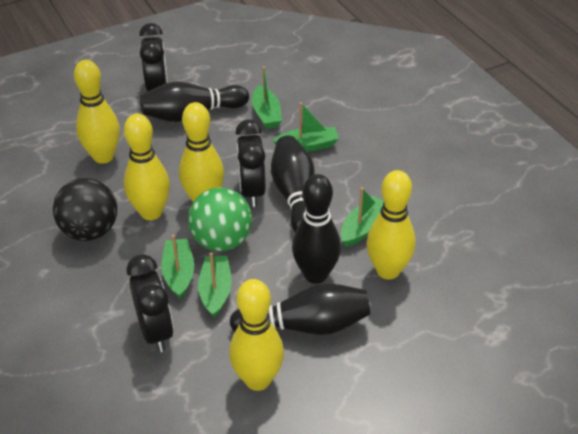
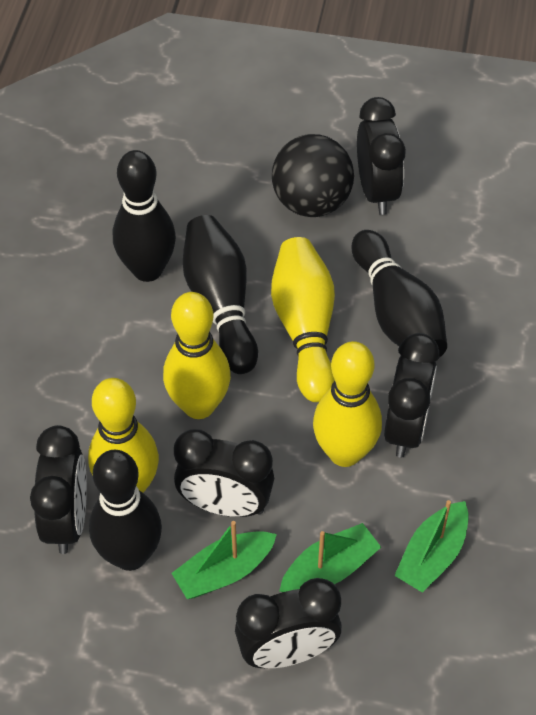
black clock: [127,254,174,352] [139,23,168,91] [235,119,266,207] = 3 -> [30,425,87,554] [174,429,274,517] [235,578,342,668] [357,97,406,215] [384,333,439,458] = 5
green ball: [188,188,252,251] = 1 -> none = 0
green boat: [161,235,194,299] [198,253,232,318] [252,66,282,129] [273,102,339,152] [341,187,384,247] = 5 -> [171,521,277,599] [279,523,381,592] [394,500,469,593] = 3
yellow bowling pin: [74,60,120,164] [124,114,170,220] [179,102,224,202] [229,279,284,391] [367,170,416,280] = 5 -> [88,378,159,493] [163,292,231,419] [271,237,335,402] [313,341,382,467] = 4

